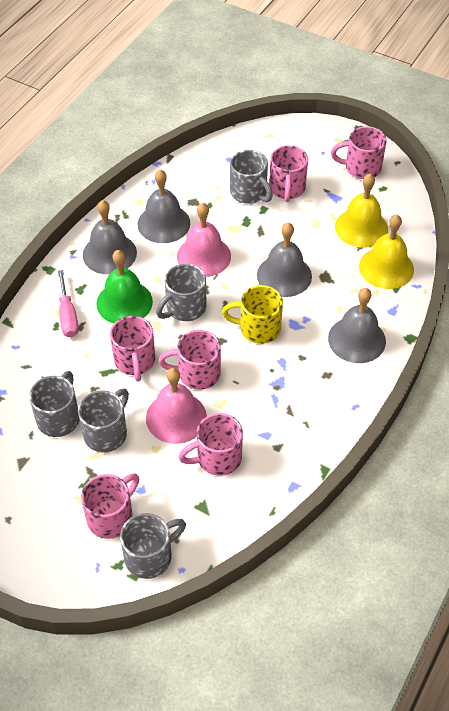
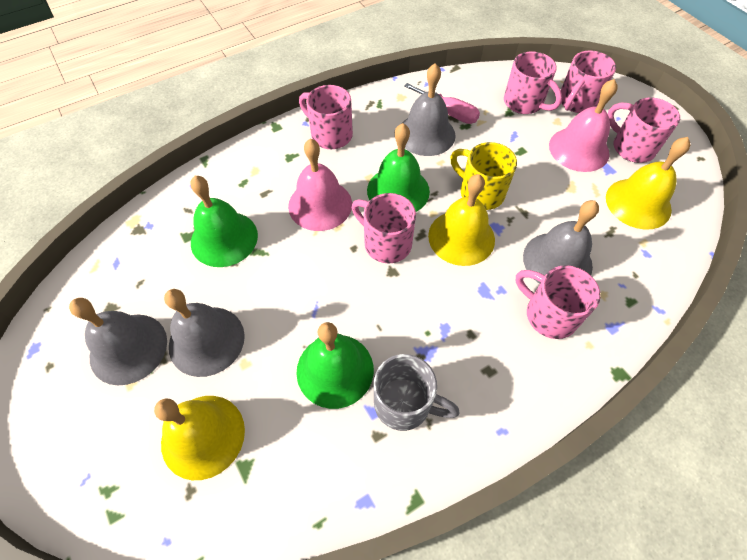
green bell: [96,250,153,323] = 1 -> [190,176,258,267] [296,322,374,409] [367,123,430,212] = 3
grey mug: [29,371,79,437] [78,388,129,452] [120,513,186,579] [156,264,206,321] [230,150,273,204] = 5 -> [374,354,460,431] = 1
yellow bell: [335,174,388,248] [359,215,414,289] = 2 -> [154,396,245,480] [428,174,495,266] [606,137,691,229] = 3

